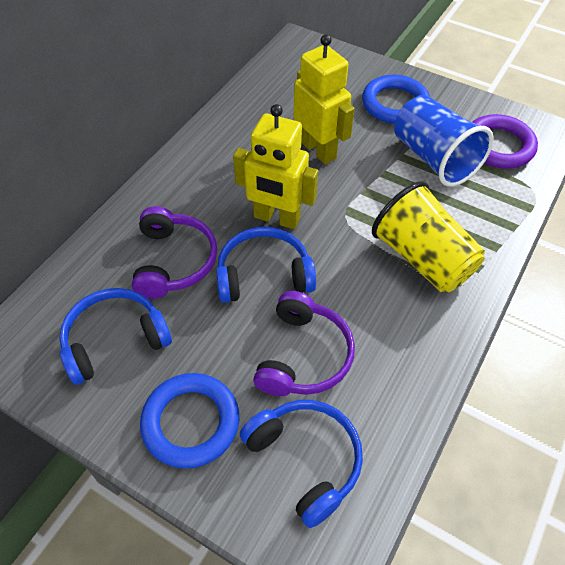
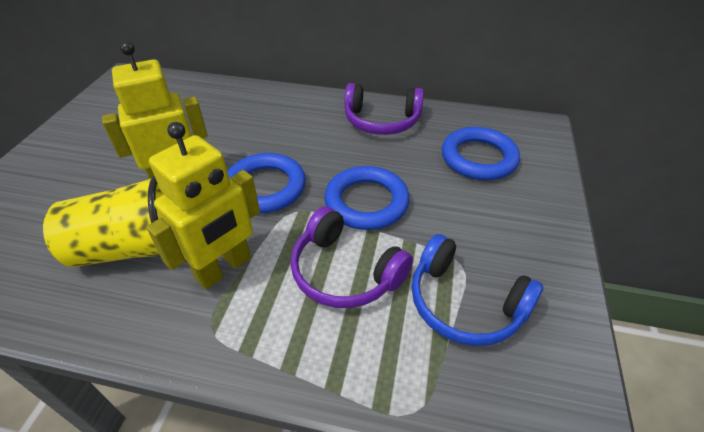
blue cup: [394,95,494,187] = 1 -> none = 0
blue headphones: [59,288,172,385] [216,227,316,303] [240,400,363,528] = 3 -> [412,234,543,346] = 1
blue ring: [140,373,239,469] [362,75,430,124] = 2 -> [227,153,306,213] [324,166,410,230] [442,127,520,180] = 3
purple ring: [472,114,538,169] = 1 -> none = 0

